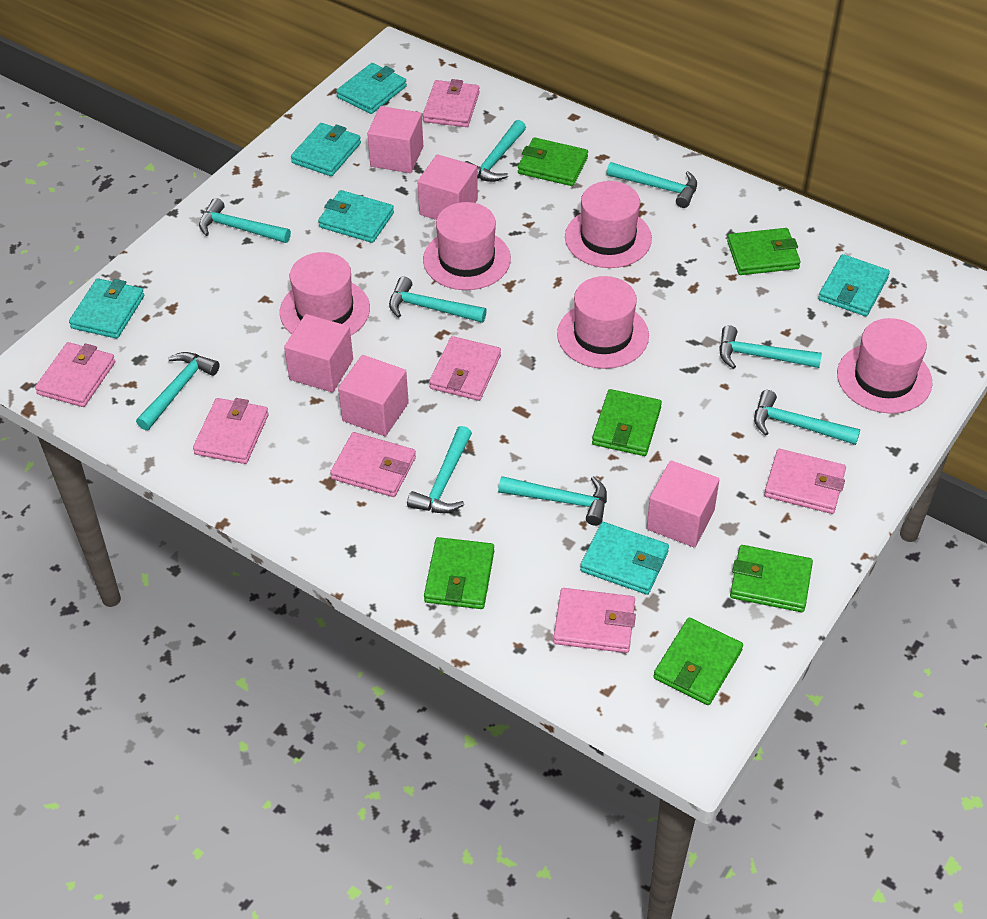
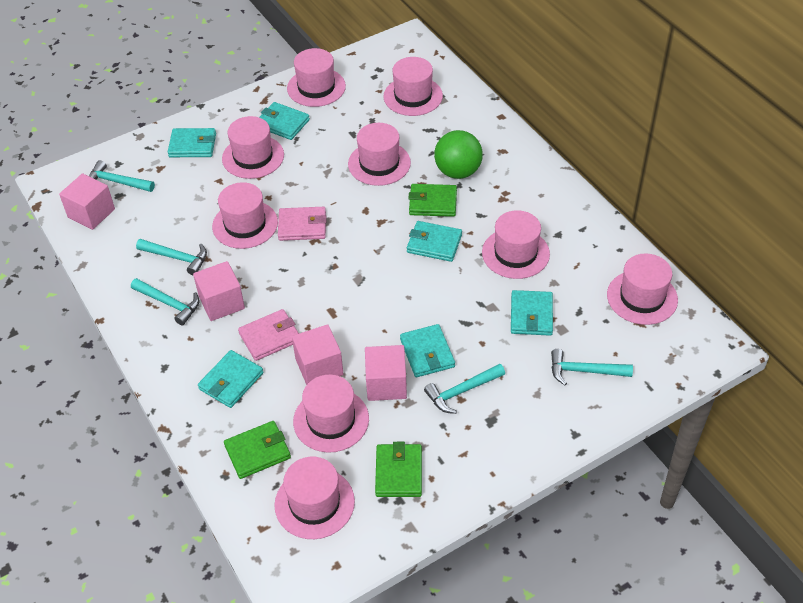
green ball: none = 0 -> [434,130,483,179] = 1
green wallet: [424,537,494,609] [518,137,588,186] [592,389,662,456] [653,618,743,705] [727,228,801,275] [730,545,813,612] = 6 -> [224,421,291,479] [375,442,422,497] [408,184,457,217] = 3
pink cube: [284,314,353,392] [338,355,409,436] [367,106,423,173] [418,154,478,220] [646,461,720,548] = 5 -> [59,173,115,230] [193,261,245,321] [292,324,343,385] [365,345,407,401] = 4
pink hat: [280,252,370,335] [423,202,511,290] [557,276,649,369] [565,181,652,268] [837,318,932,414] = 5 -> [212,182,278,249] [222,116,284,179] [274,457,355,539] [287,48,346,107] [293,375,369,453] [348,123,411,186] [383,57,443,116] [482,210,550,279] [607,253,678,325] = 9
pink wallet: [35,342,115,407] [193,398,269,464] [330,432,416,497] [423,79,480,127] [429,336,501,401] [553,588,636,653] [764,449,846,514] = 7 -> [238,309,299,361] [278,207,327,241] = 2
turquoise hammer: [136,352,220,430] [199,198,291,243] [389,276,487,323] [407,426,472,513] [465,120,526,182] [498,476,607,526] [606,162,697,208] [719,325,822,369] [754,390,860,445] = 9 -> [89,160,155,192] [131,278,199,325] [136,239,207,275] [424,364,505,414] [551,349,633,385] = 5

